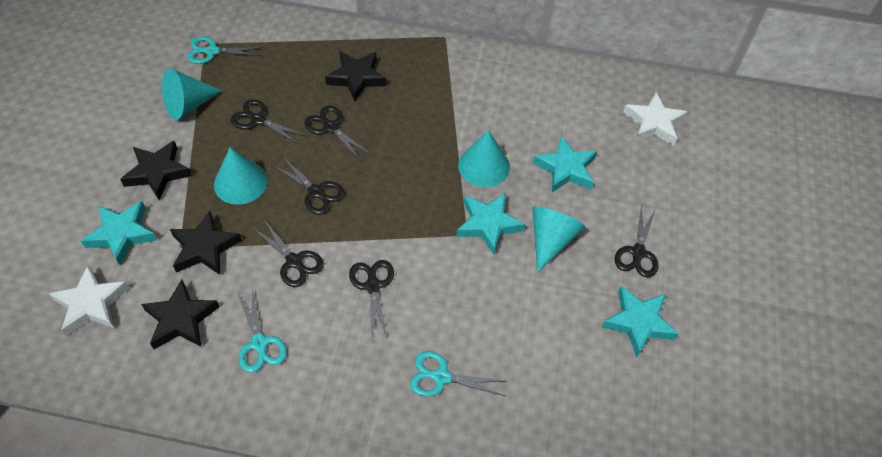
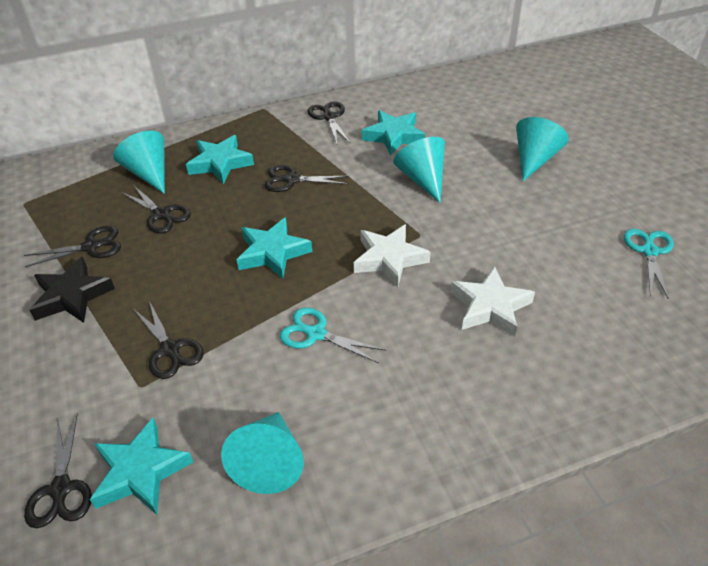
black star: [120,141,192,200] [141,279,220,349] [170,211,242,275] [325,51,387,101] = 4 -> [29,257,115,323] = 1
turquoise scissors: [187,36,264,64] [237,289,287,373] [410,351,506,397] = 3 -> [280,307,386,363] [624,229,674,299] = 2

